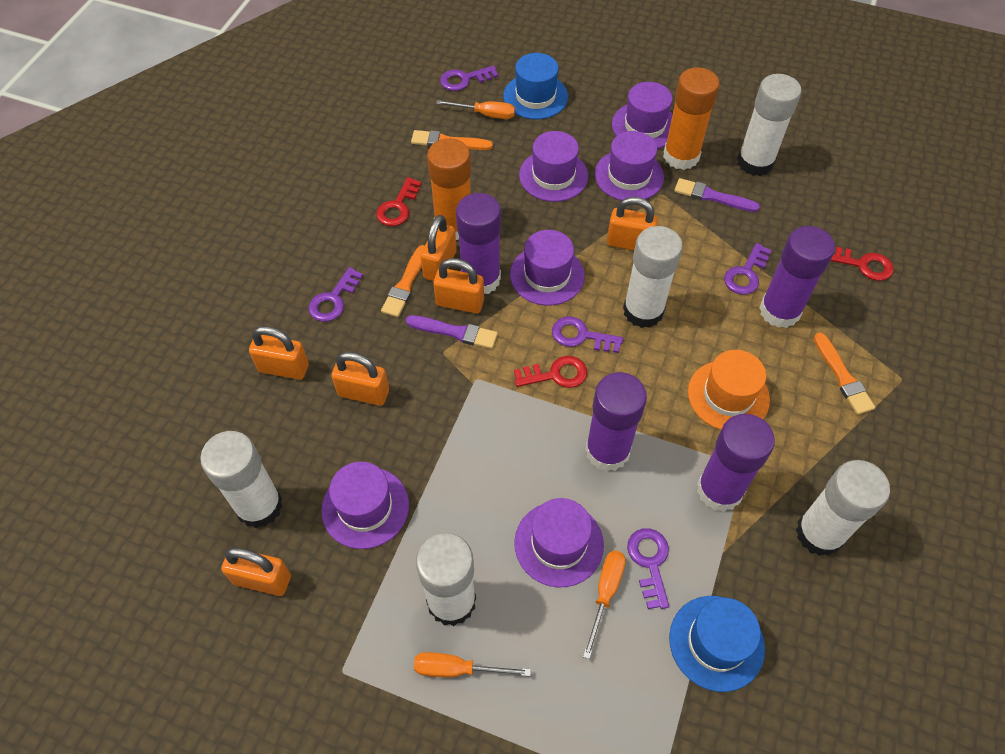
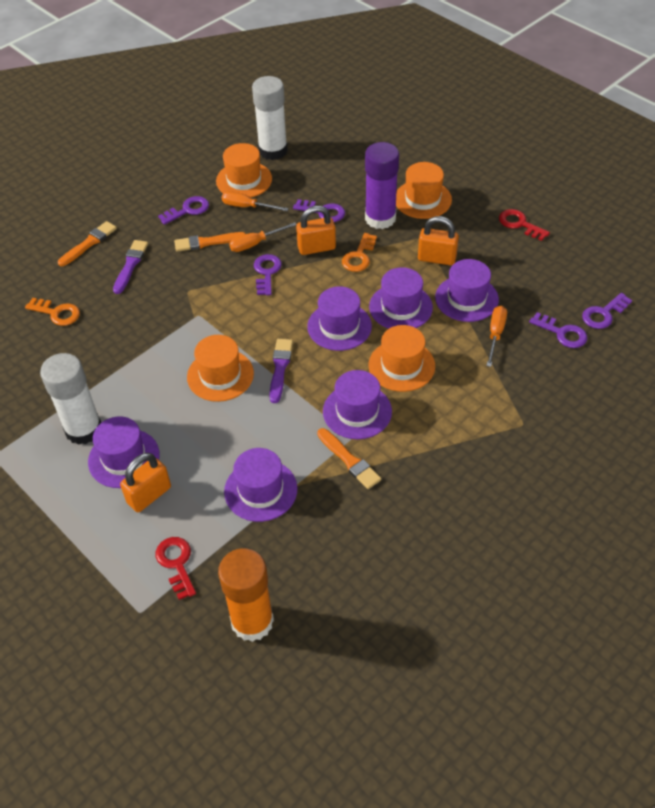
blue hat: [503,53,568,120] [669,596,765,692] = 2 -> none = 0
orange glue stick: [427,138,471,240] [663,67,720,170] = 2 -> [218,548,274,642] = 1
orange hat: [688,350,770,430] = 1 -> [187,335,254,402] [216,143,272,198] [369,325,435,392] [396,162,452,219] = 4
orange key: none = 0 -> [25,298,80,326] [342,233,377,272] = 2
orange padlock: [221,548,291,596] [249,326,309,380] [331,352,389,406] [421,215,457,281] [433,258,484,313] [607,197,658,250] = 6 -> [120,453,171,512] [296,206,336,255] [418,216,459,265] = 3
purple glue stick: [456,193,501,294] [585,372,647,471] [697,414,775,512] [759,226,835,328] = 4 -> [365,142,399,229] = 1
red key: [376,177,422,226] [514,356,587,388] [830,247,894,281] = 3 -> [156,537,196,600] [499,209,550,241] = 2
white glue stick: [200,431,283,528] [416,533,476,626] [623,226,683,328] [737,74,801,176] [796,460,890,556] = 5 -> [40,353,101,445] [252,76,288,160] = 2

